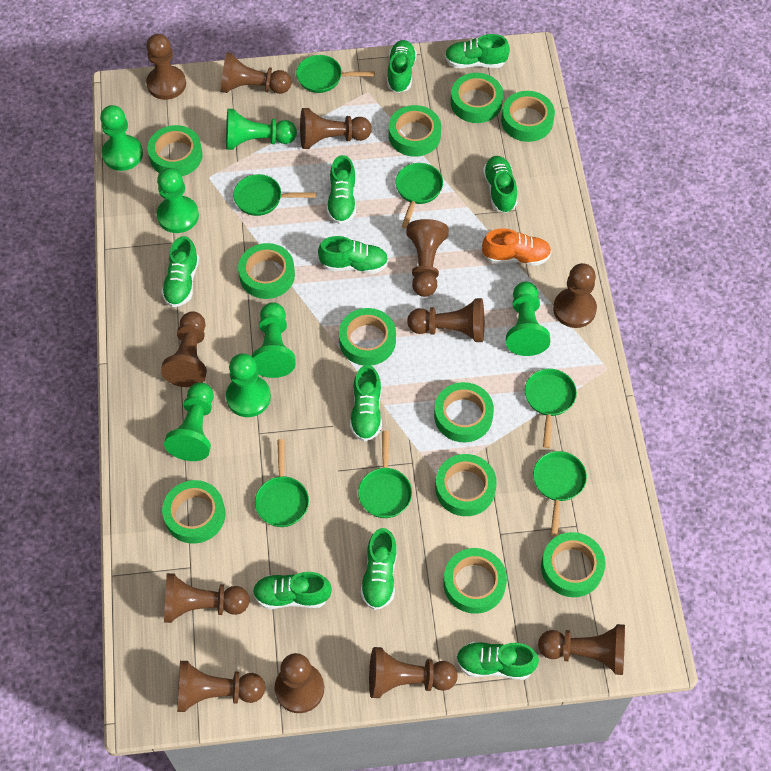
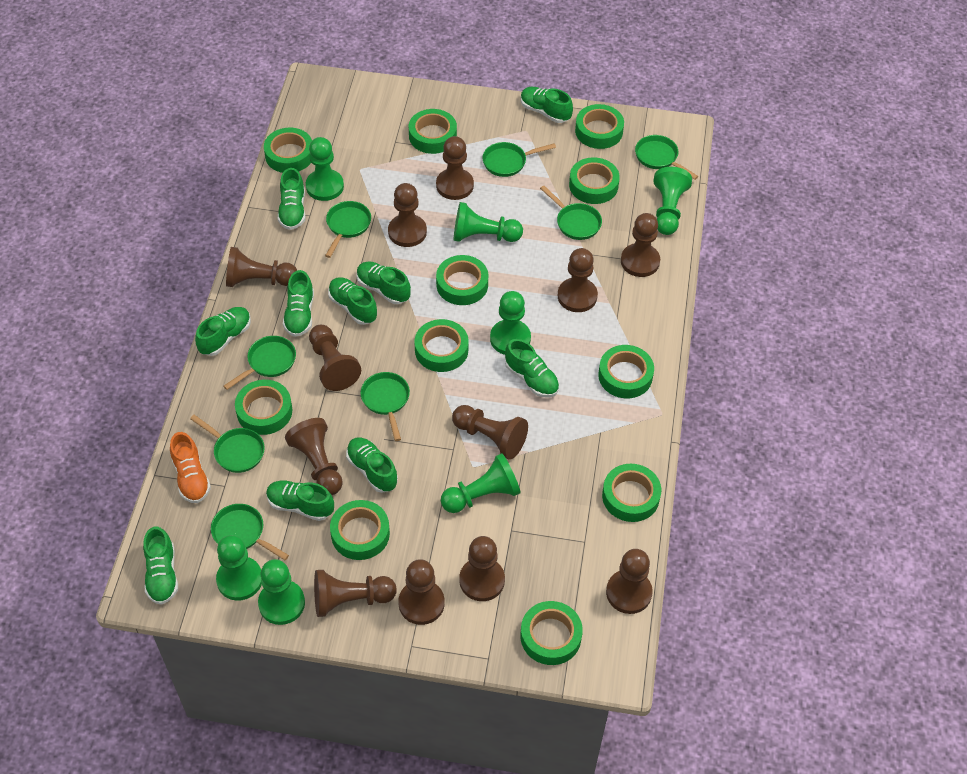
green pan: [233,174,316,216] [255,439,309,527] [296,55,375,93] [358,431,412,518] [396,163,443,229] [525,369,577,448] [533,451,587,536] = 7 -> [190,415,265,473] [211,504,289,560] [223,336,296,390] [325,201,371,258] [360,372,410,441] [483,142,556,177] [540,186,602,240] [635,135,698,180] = 8

